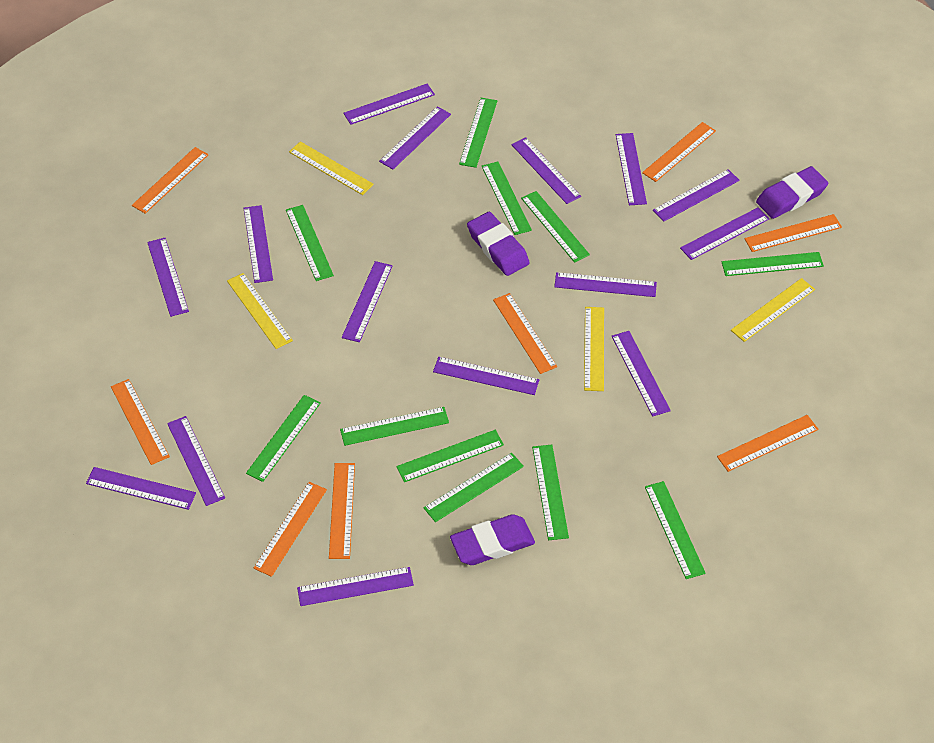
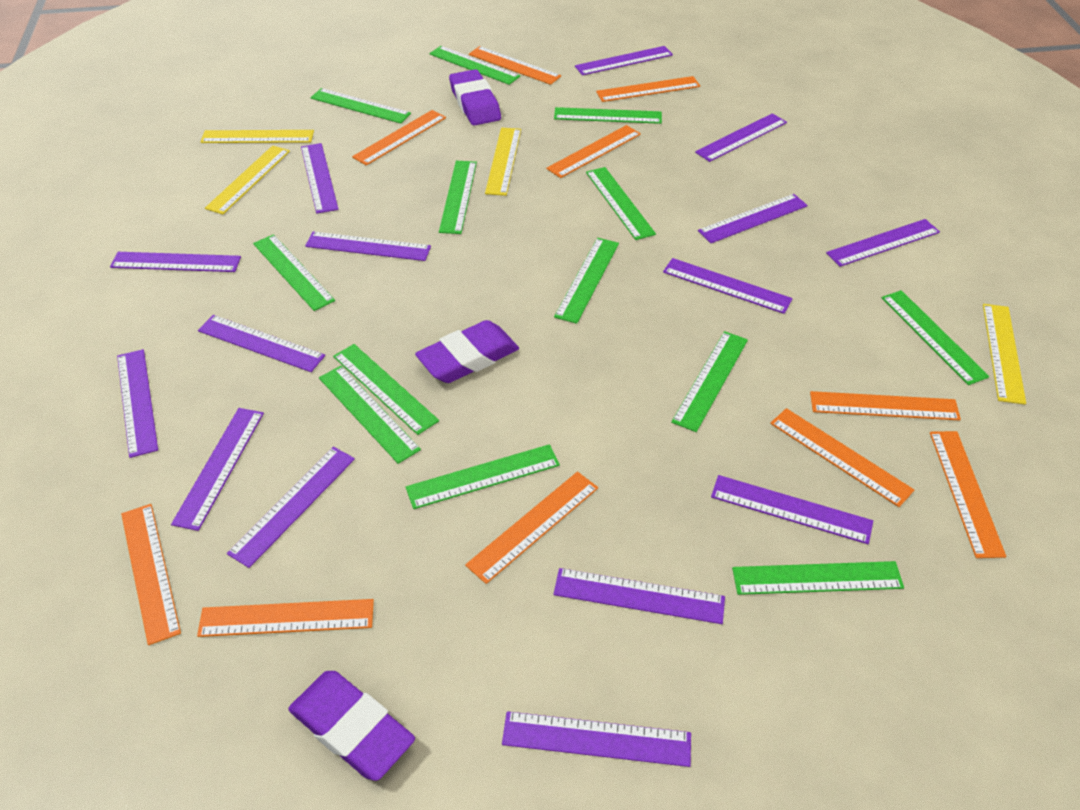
green ruler: [246,395,321,482] [286,205,334,281] [340,407,449,446] [396,430,504,482] [424,453,524,522] [459,98,497,168] [482,161,532,235] [521,191,590,263] [532,445,569,540] [645,481,706,579] [722,252,824,276] = 11 -> [253,234,335,311] [310,88,411,123] [319,366,421,464] [333,344,439,435] [406,444,560,509] [429,46,520,85] [439,161,477,234] [554,107,662,124] [554,238,619,324] [586,167,656,240] [671,331,748,432] [732,561,904,595] [882,290,990,385] = 13
orange ruler: [111,379,170,465] [132,147,209,214] [254,482,327,577] [329,463,355,559] [493,293,557,374] [642,122,716,182] [717,415,818,472] [744,214,842,252] = 8 -> [121,504,181,645] [197,599,374,637] [352,110,446,165] [465,472,598,584] [469,46,561,85] [546,125,641,178] [596,76,700,102] [770,408,914,507] [810,391,961,420] [930,431,1006,558] = 10

